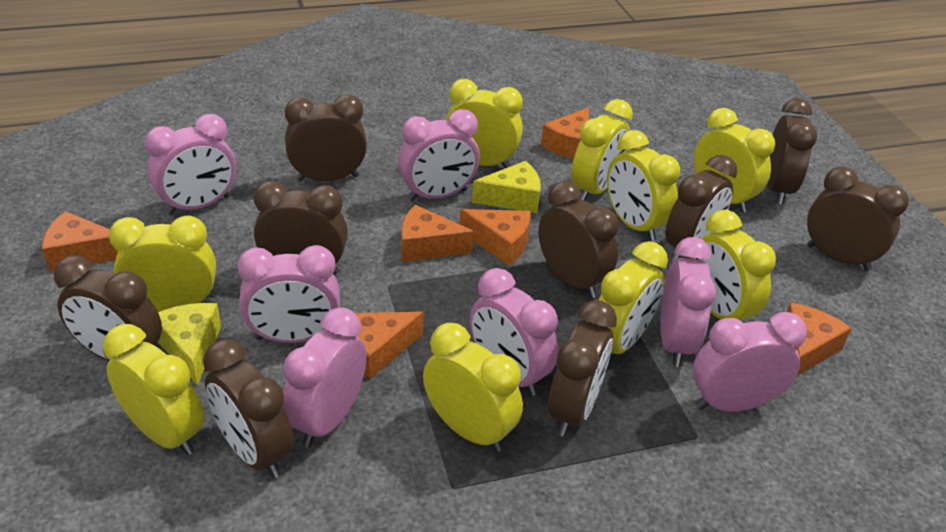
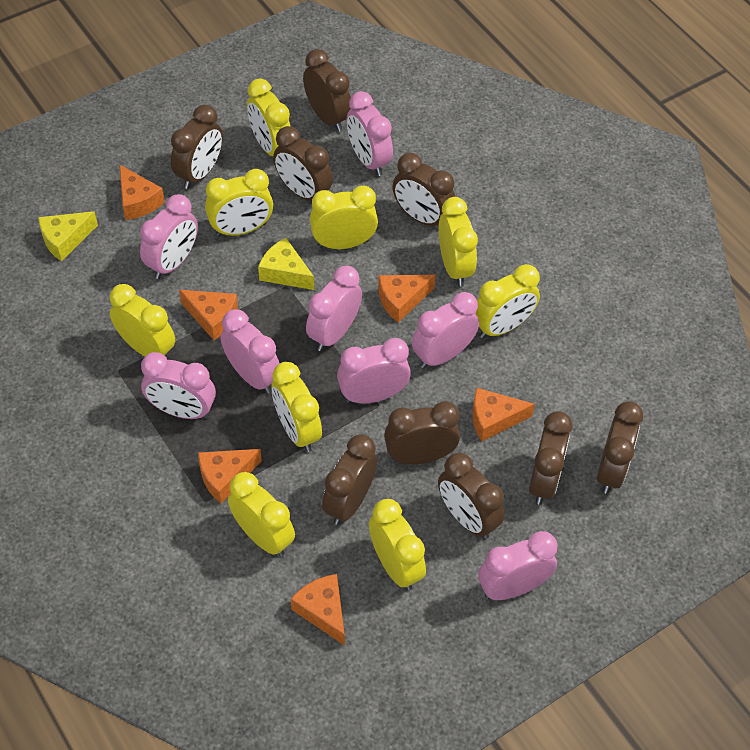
pink clock: [145,114,236,215] [237,245,340,343] [283,307,367,447] [398,109,480,201] [470,268,558,396] [660,237,716,367] [693,312,807,412] = 7 -> [140,194,198,279] [141,352,216,419] [221,309,280,394] [306,266,362,351] [337,338,411,404] [347,91,393,176] [412,292,479,368] [478,531,557,600] = 8

